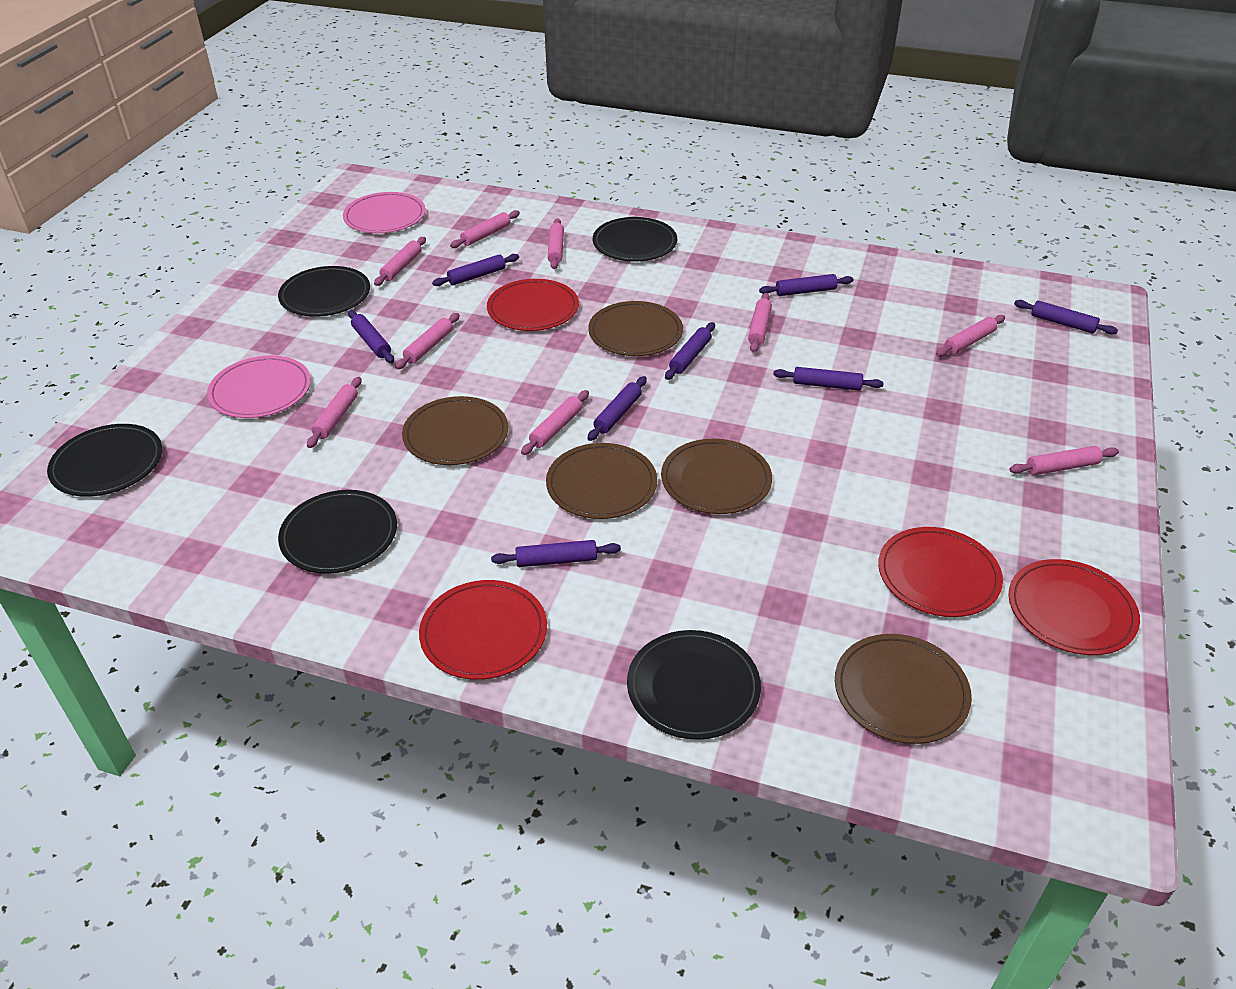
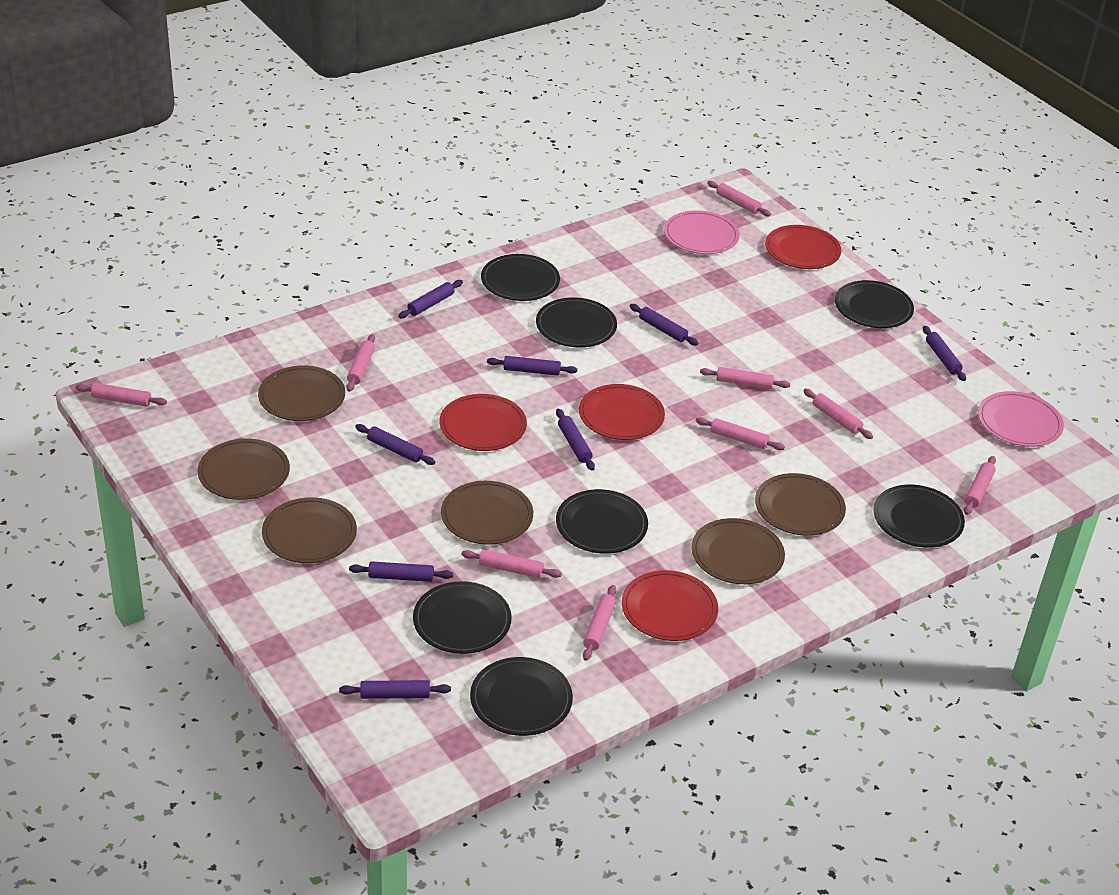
black plate: [47,424,162,497] [278,266,370,316] [278,490,397,574] [593,217,677,261] [627,630,761,740] = 5 -> [413,581,511,654] [470,657,573,736] [481,254,560,301] [536,297,617,347] [556,489,648,554] [835,280,914,328] [873,485,965,547] = 7
brown plate: [402,396,508,465] [546,443,657,519] [588,301,683,356] [661,439,772,514] [835,634,972,744] = 5 -> [198,439,290,500] [258,366,345,421] [262,497,357,563] [441,481,533,545] [691,518,785,584] [755,473,846,536] = 6

